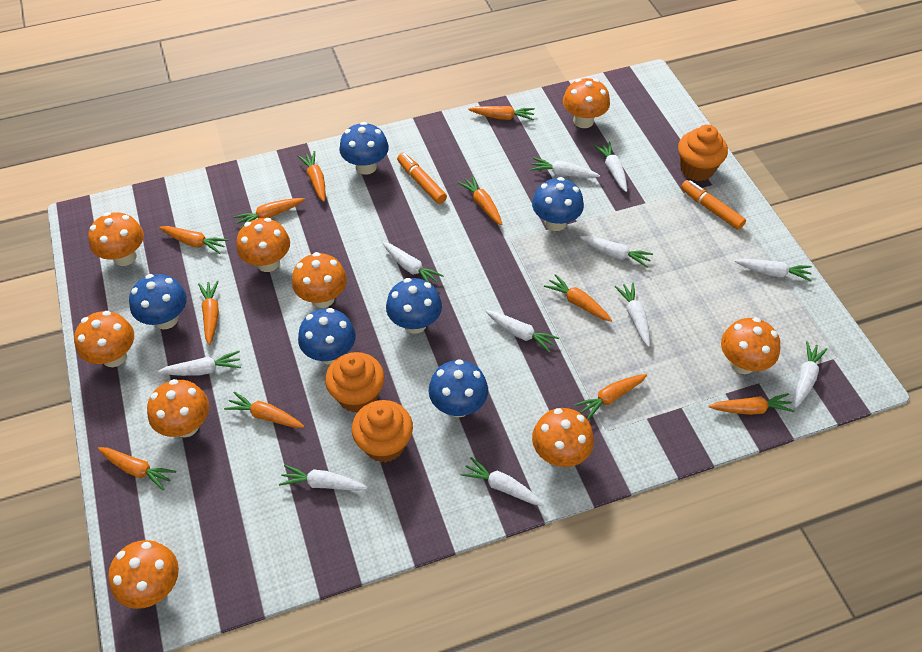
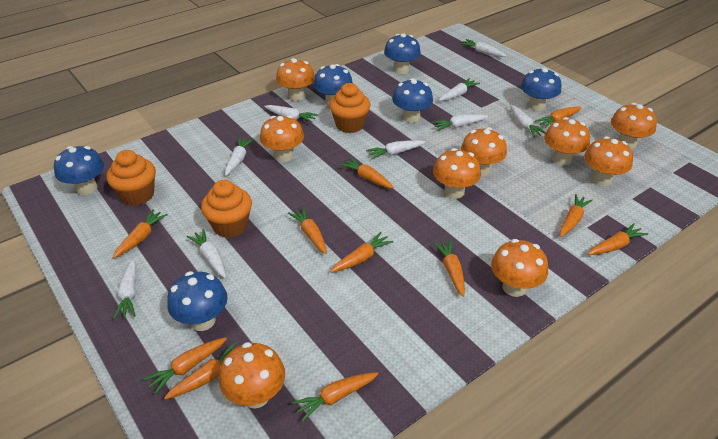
orange marker: [397,153,447,204] [681,180,746,230] = 2 -> none = 0
white carrot: [158,351,241,376] [279,465,368,491] [383,242,444,283] [461,457,545,506] [486,310,559,353] [530,157,600,178] [580,236,653,267] [593,141,627,192] [615,283,650,347] [735,259,812,281] [794,341,827,408] = 11 -> [113,259,136,319] [187,229,226,278] [225,137,254,176] [264,105,318,123] [366,140,426,159] [432,114,488,131] [439,78,480,101] [460,39,507,57] [510,105,546,137] = 9

